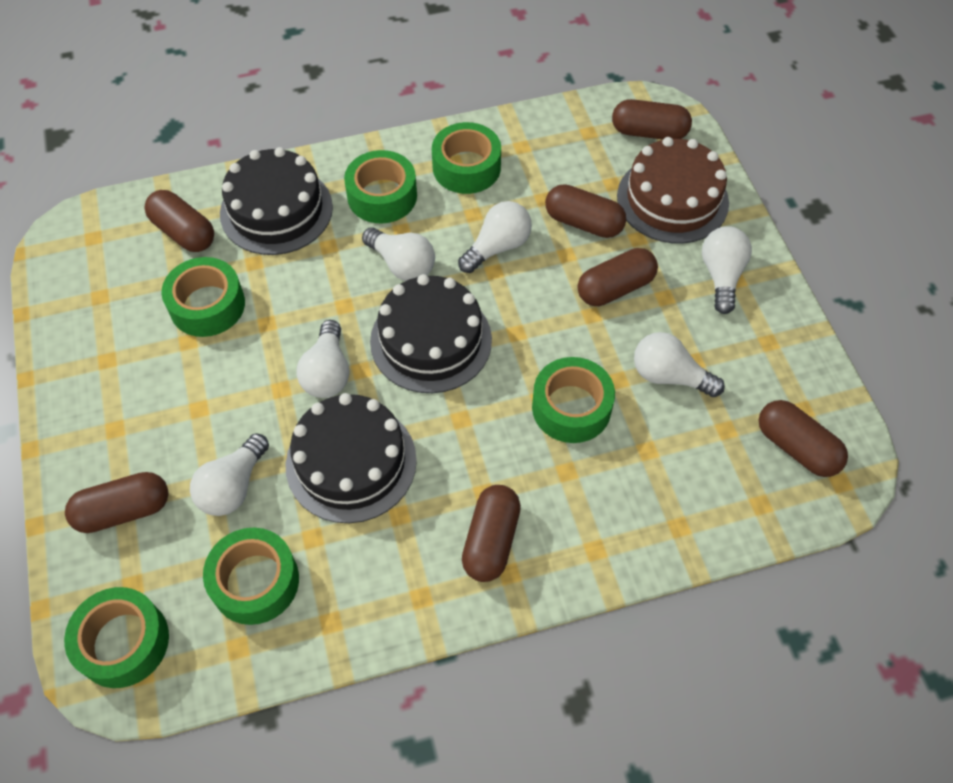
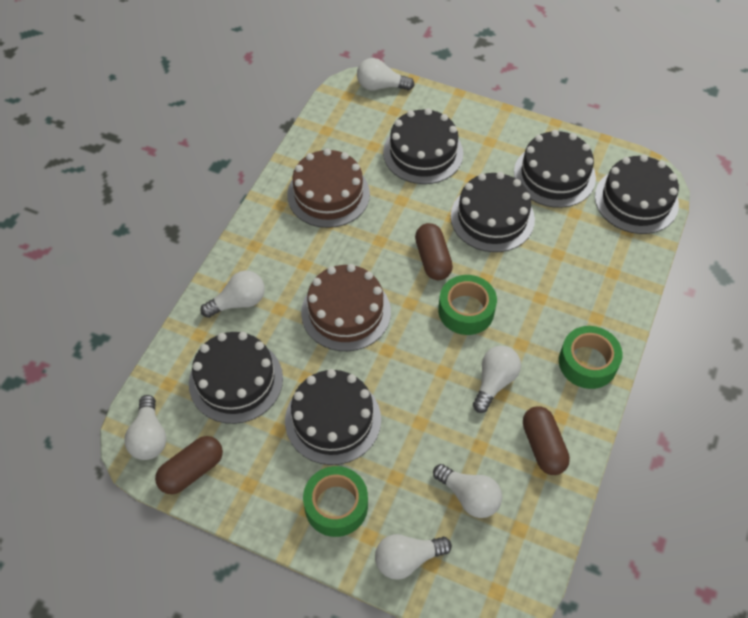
black cake: [220,147,333,255] [285,393,417,523] [370,274,492,393] = 3 -> [189,332,283,424] [285,369,381,465] [383,108,463,184] [451,172,535,252] [514,130,596,208] [595,155,679,234] = 6
brown cake: [617,137,729,244] = 1 -> [287,148,370,228] [301,264,391,351] = 2
brown capsule: [65,472,169,533] [145,190,214,252] [462,485,521,582] [545,184,626,238] [578,248,658,306] [612,99,692,139] [758,400,848,477] = 7 -> [155,436,223,494] [415,223,453,280] [523,406,570,475] = 3
green tape: [64,587,169,688] [161,257,245,337] [203,528,299,625] [344,150,417,223] [432,122,501,194] [532,357,615,443] = 6 -> [303,466,368,537] [438,275,497,335] [559,326,622,389] = 3

